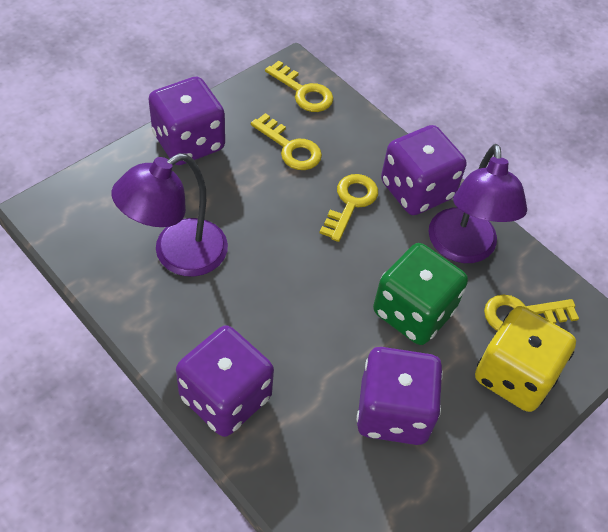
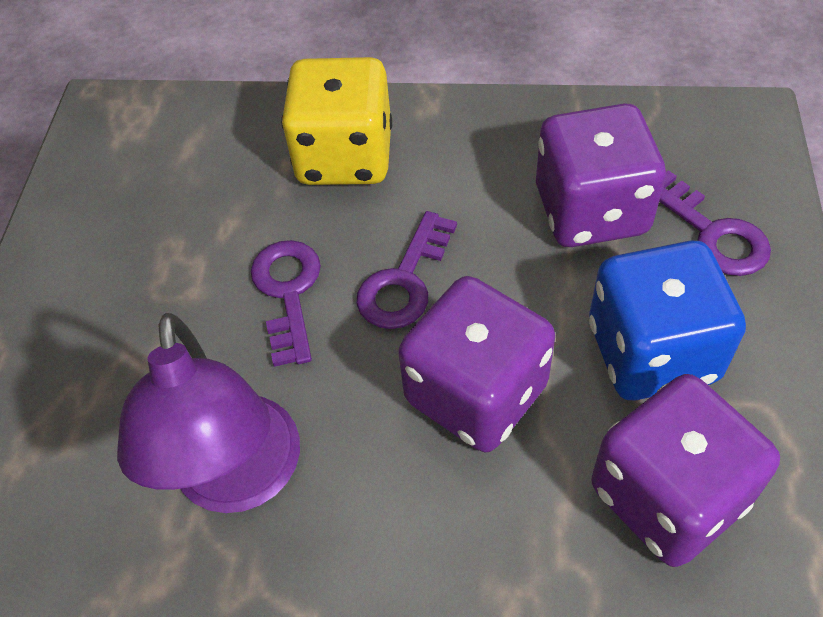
blue dice: none = 0 -> [589,241,746,401] = 1
green dice: [373,243,468,345] = 1 -> none = 0
purple dice: [148,77,225,165] [176,326,274,437] [356,347,443,445] [381,125,466,215] = 4 -> [398,276,555,452] [536,103,666,247] [591,374,780,567] = 3
purple key: none = 0 -> [251,240,321,367] [356,211,457,329] [659,170,771,276] = 3
purple lamp: [111,153,228,277] [428,144,527,263] = 2 -> [117,313,300,513] = 1
yellow key: [251,113,322,170] [265,61,333,112] [320,174,378,242] [484,294,579,331] = 4 -> none = 0

